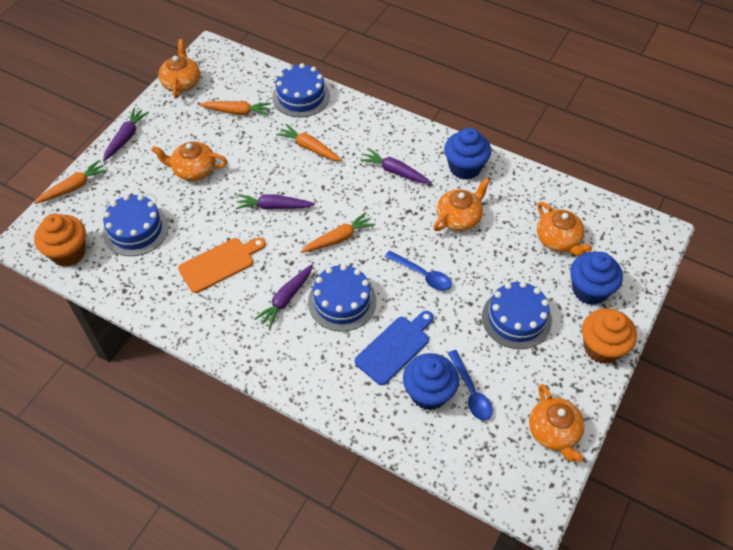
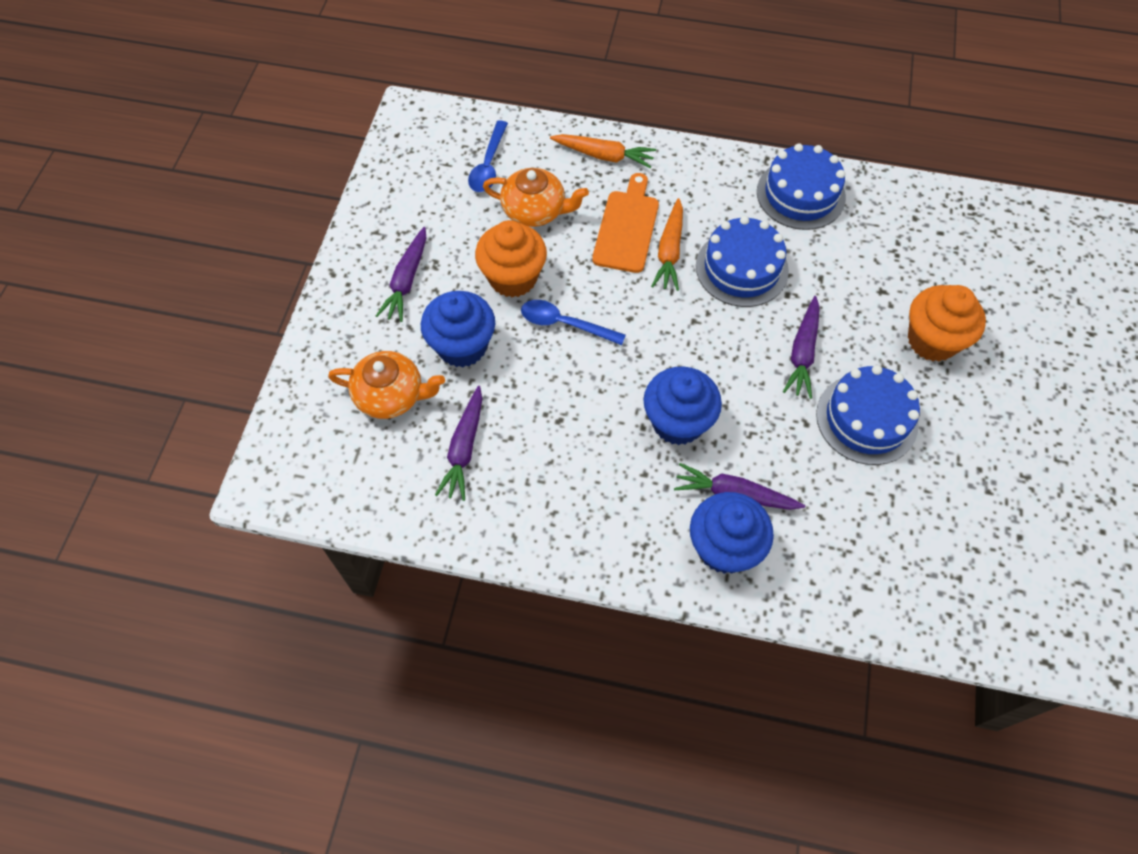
blue cake: [103,195,169,256] [272,63,330,117] [308,264,376,331] [482,281,552,349] = 4 -> [696,216,789,307] [757,143,846,230] [816,365,920,465] = 3
blue cutting board: [355,311,434,385] = 1 -> none = 0
orange carrot: [34,160,108,204] [199,101,271,116] [276,124,342,161] [301,212,375,253] = 4 -> [550,134,656,168] [651,198,683,291] = 2
orange teapot: [151,142,228,181] [159,39,200,98] [433,178,490,231] [529,384,585,462] [537,202,592,256] = 5 -> [328,351,445,419] [483,168,589,227] = 2

